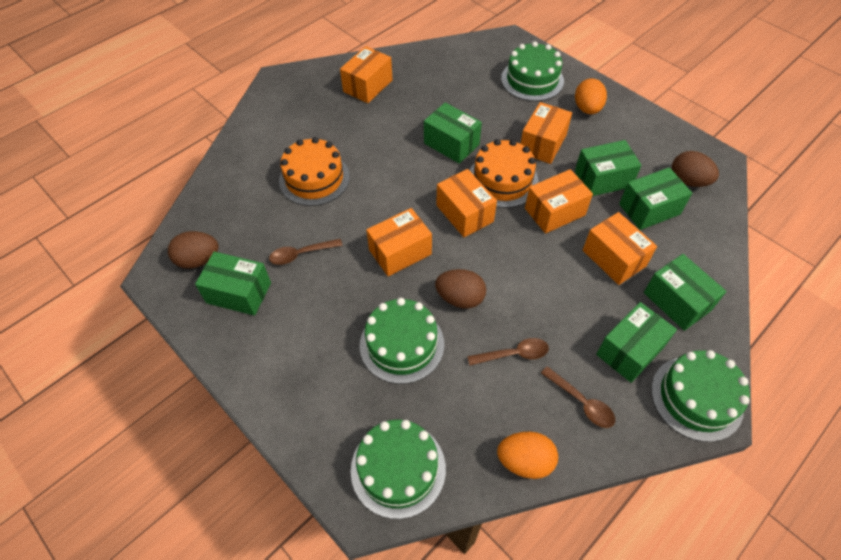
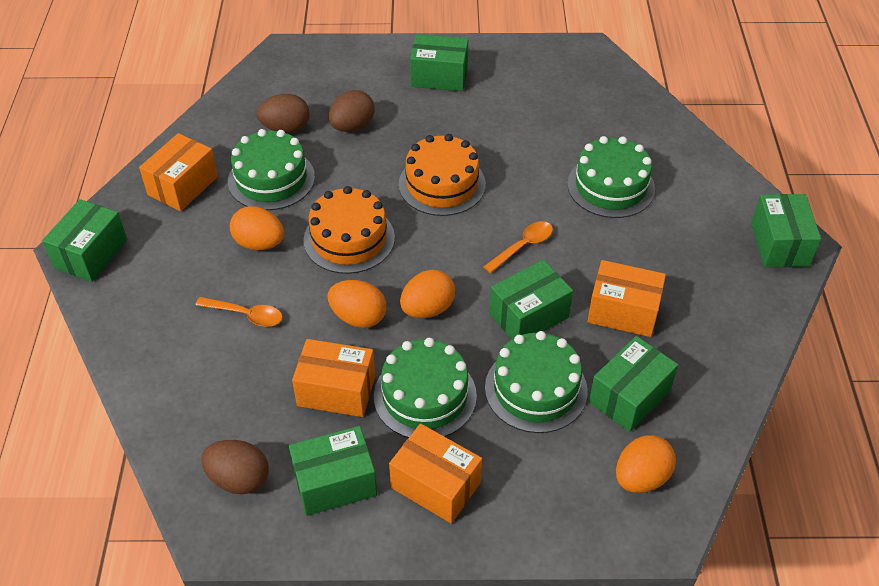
brown spoon: [269,239,343,265] [467,338,549,366] [541,366,615,428] = 3 -> none = 0
orange box: [340,46,392,103] [366,208,432,276] [436,169,497,237] [521,102,572,164] [525,169,593,234] [583,212,657,285] = 6 -> [139,133,218,211] [292,339,375,417] [389,423,482,523] [587,260,666,337] = 4
orange egg: [497,432,558,479] [575,78,607,114] = 2 -> [230,206,284,250] [327,280,386,328] [400,270,455,318] [616,435,676,493] = 4
orange spoon: none = 0 -> [195,297,283,327] [484,221,553,273] = 2

